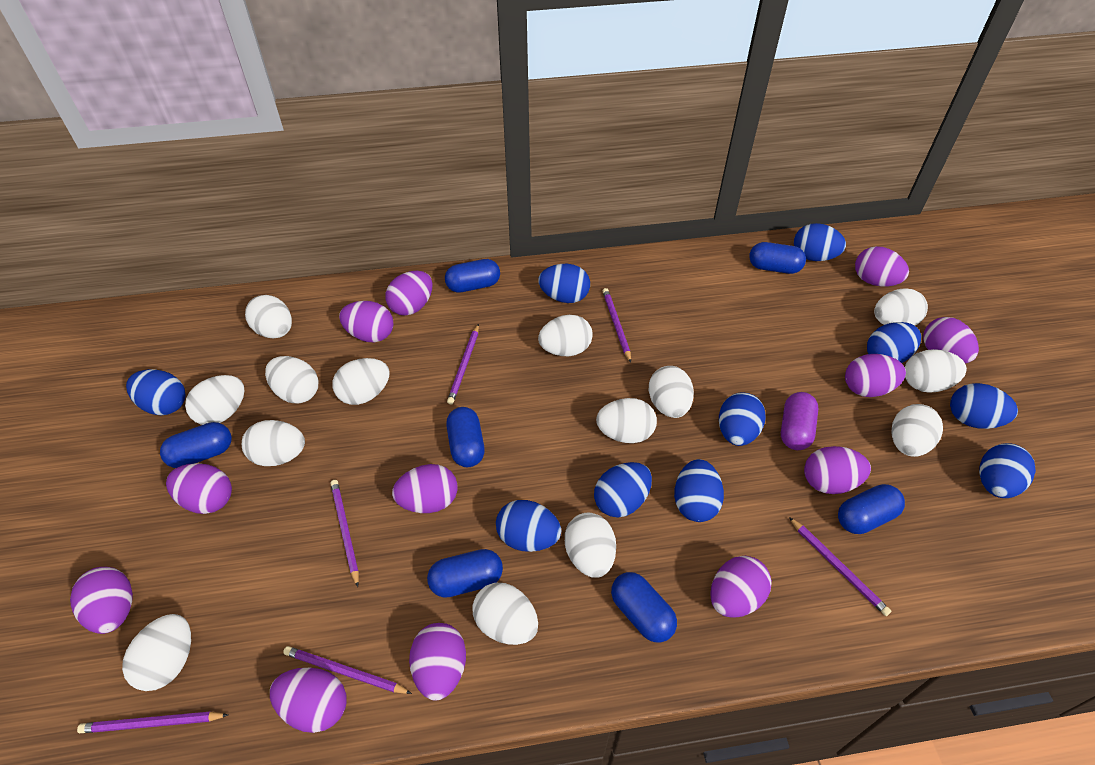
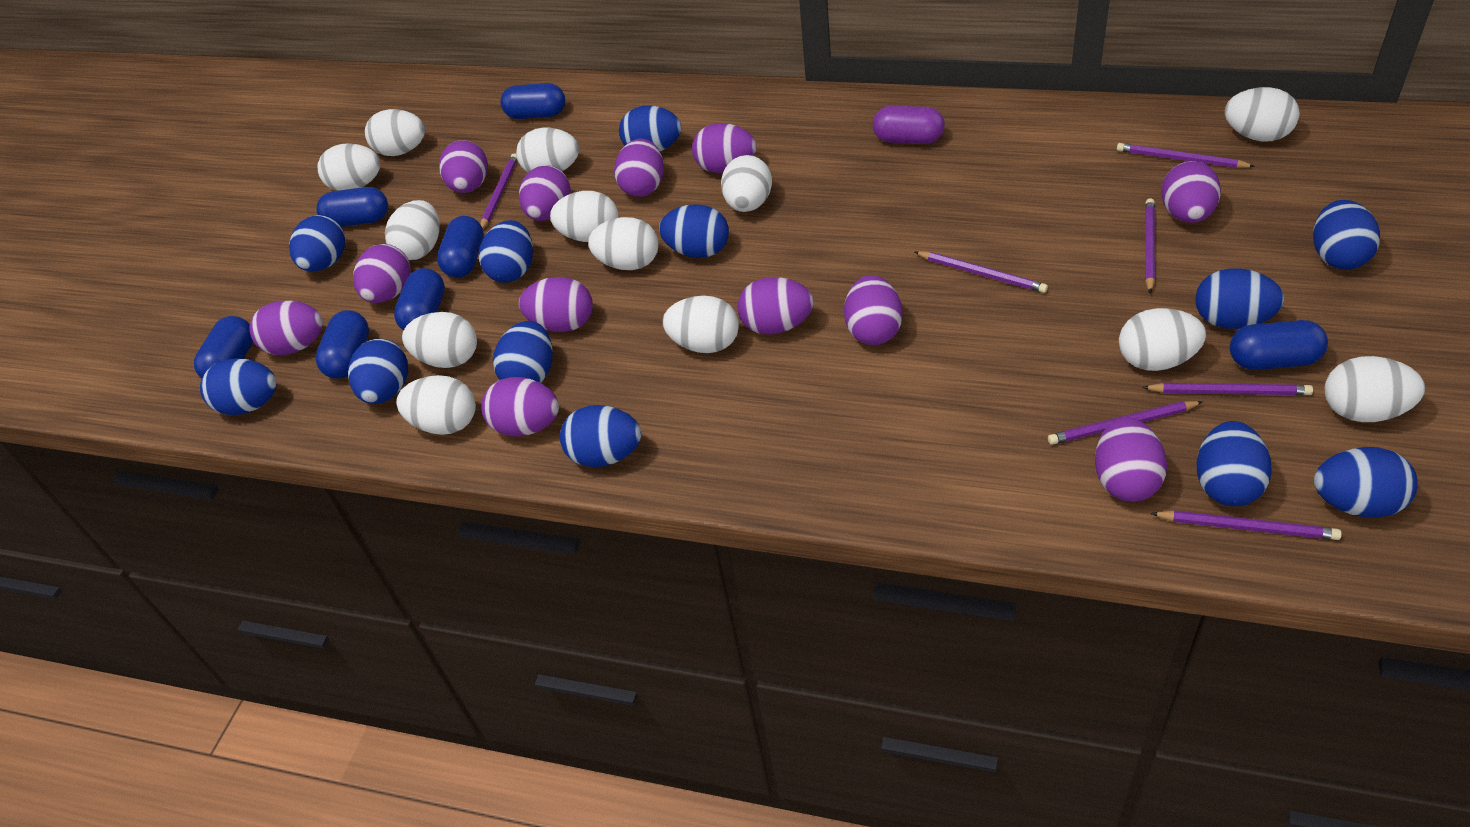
blue egg: [126,369,186,415] [496,500,561,552] [538,264,590,303] [594,462,652,518] [674,459,724,522] [719,392,766,446] [794,223,846,261] [867,322,921,363] [950,383,1018,429] [979,443,1036,498] = 10 -> [200,358,276,415] [289,215,345,272] [348,339,408,404] [479,220,533,283] [493,321,553,383] [560,405,641,467] [619,105,681,151] [659,204,729,258] [1195,268,1284,329] [1197,421,1272,506] [1313,200,1380,270] [1314,447,1418,518] = 12
purple pencil: [77,712,228,733] [283,646,412,694] [330,480,359,587] [447,324,479,404] [603,288,631,363] [789,517,891,616] = 6 -> [480,153,517,229] [915,251,1048,293] [1048,401,1203,445] [1117,143,1255,168] [1142,383,1313,395] [1145,198,1155,293] [1150,510,1342,540] = 7
white egg: [122,614,191,691] [185,375,244,425] [242,420,305,466] [245,295,292,338] [265,356,318,404] [332,358,390,405] [472,583,538,645] [538,315,593,356] [565,513,616,578] [596,398,657,443] [649,366,694,418] [874,288,928,326] [891,404,943,457] [905,349,967,393] = 14 -> [318,143,380,191] [365,109,425,156] [385,200,440,260] [396,375,476,435] [402,312,477,368] [516,127,579,173] [550,191,619,242] [588,217,658,270] [663,296,739,353] [721,155,772,212] [1119,308,1206,371] [1224,87,1300,142] [1325,356,1425,422] = 13

